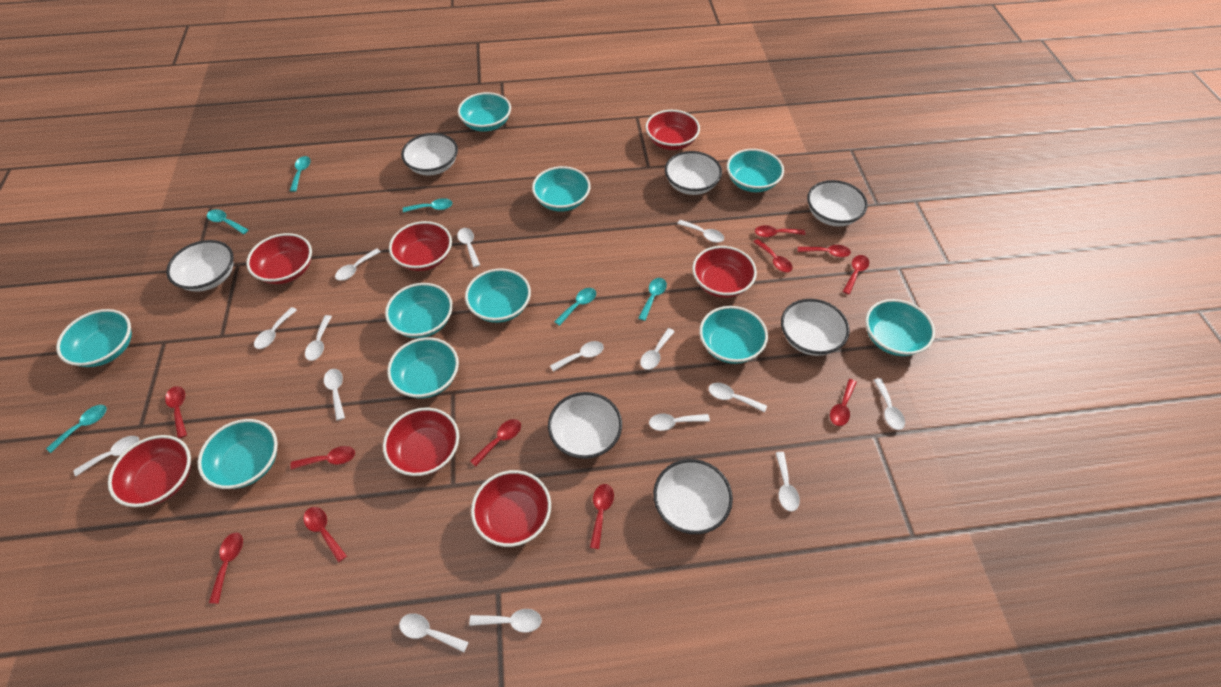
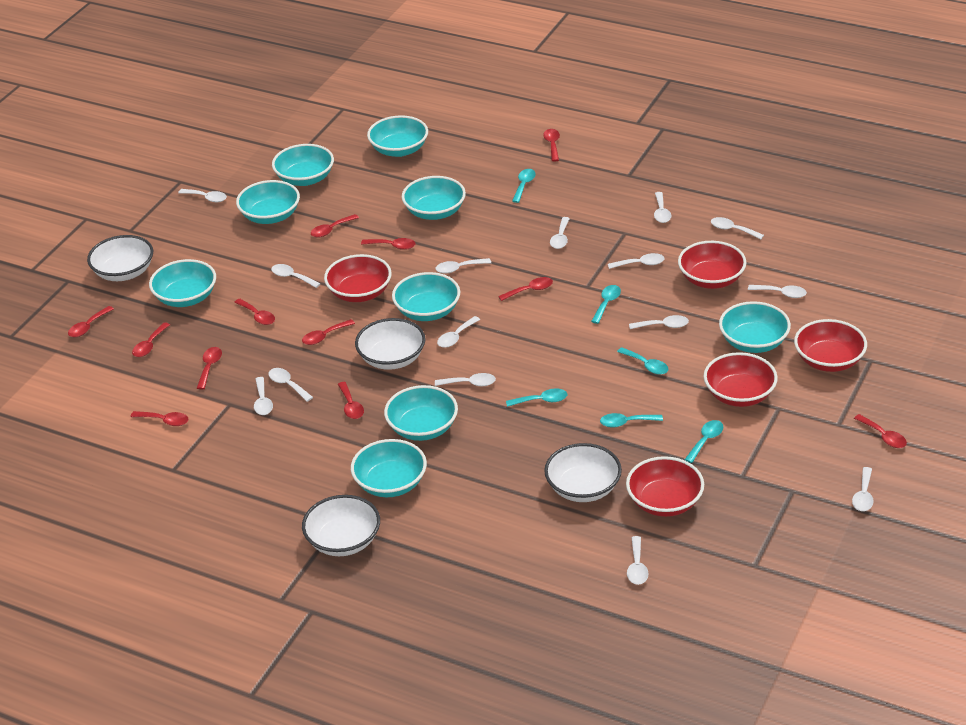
red bowl: [108,435,191,507] [246,233,312,284] [383,408,459,476] [389,221,452,271] [471,470,551,547] [646,110,700,150] [692,246,757,298] = 7 -> [324,254,392,302] [626,456,704,517] [678,241,747,289] [704,352,778,407] [794,319,867,372] = 5
red spoon: [165,386,187,438] [209,532,243,604] [290,446,355,470] [303,507,347,563] [470,419,521,466] [590,484,614,549] [754,239,793,272] [755,225,805,238] [798,245,851,257] [830,379,857,426] [842,255,869,295] = 11 -> [68,306,114,337] [131,411,189,426] [132,322,170,357] [197,347,222,389] [234,299,275,325] [302,319,355,345] [311,214,359,238] [338,382,364,419] [361,238,415,250] [498,277,553,301] [543,129,560,161] [854,414,907,448] = 12
turquoise bowl: [56,309,132,367] [197,419,278,489] [385,283,453,338] [387,337,459,398] [458,92,511,132] [465,268,531,323] [532,166,590,212] [699,306,768,364] [727,149,784,192] [865,299,935,356] = 10 -> [149,259,216,307] [236,180,300,224] [272,144,334,186] [351,439,427,497] [367,115,428,157] [384,385,458,441] [392,272,460,321] [402,176,466,220] [719,301,791,353] = 9
white bowl: [166,240,234,292] [401,133,458,175] [548,392,622,459] [653,459,733,534] [665,151,722,195] [781,299,850,356] [807,180,868,227] = 7 -> [87,235,153,281] [302,495,380,556] [355,318,426,370] [544,443,622,502] = 4

